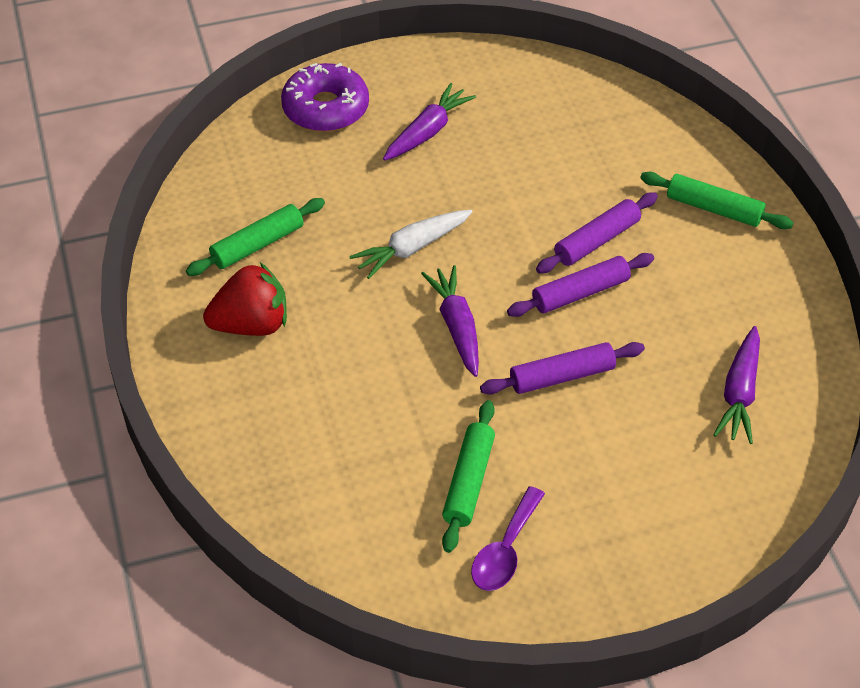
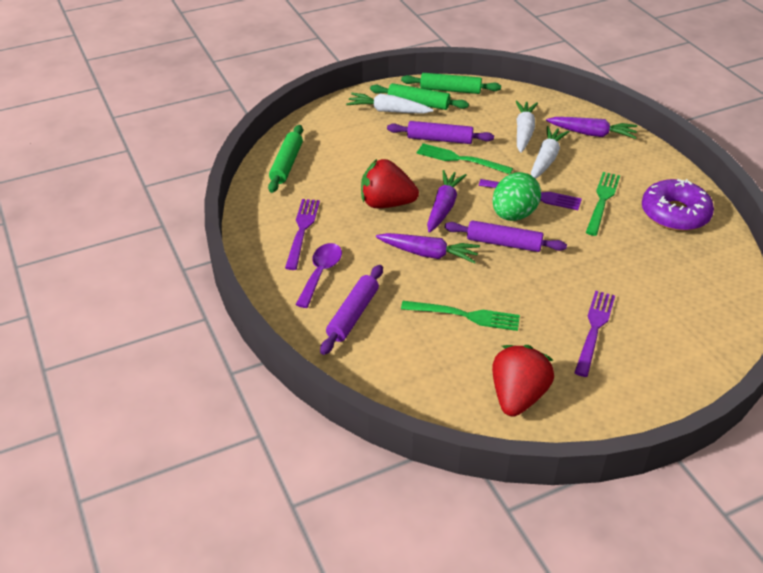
green egg: none = 0 -> [492,172,541,221] = 1
green fork: none = 0 -> [401,301,520,331] [416,143,513,174] [586,172,620,236] = 3
purple fork: none = 0 -> [285,199,320,270] [479,179,582,210] [574,291,615,377] = 3
red strawberry: [203,262,287,336] = 1 -> [361,159,419,208] [492,345,554,417] = 2
white carrot: [349,210,473,279] = 1 -> [346,93,433,114] [515,100,538,153] [531,126,570,179] = 3

